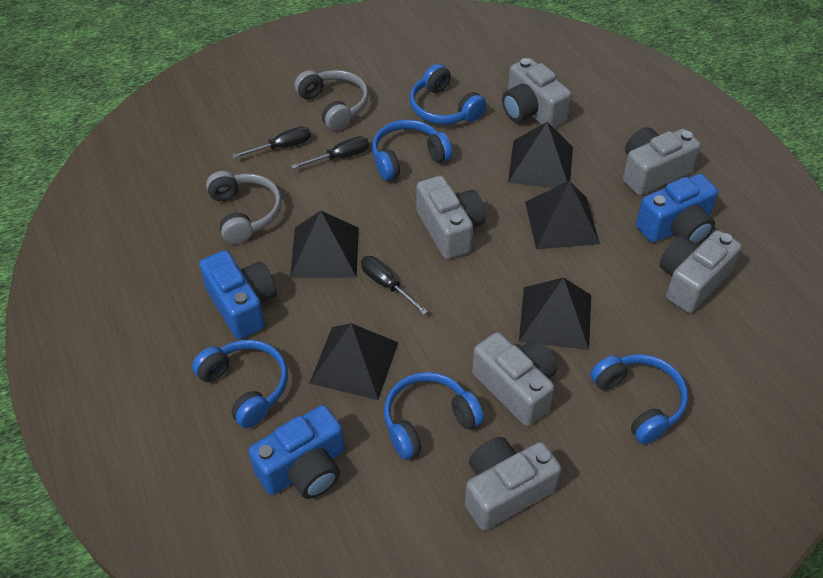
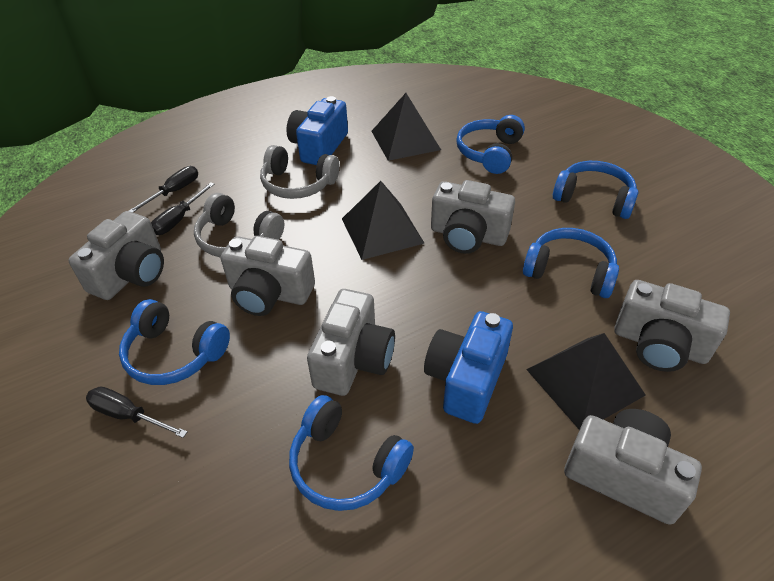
black pyramid: [290,210,359,278] [309,323,399,400] [508,122,573,188] [519,277,591,350] [525,181,600,249] = 5 -> [342,181,425,260] [371,93,441,161] [526,333,646,430] = 3
blue camera: [199,250,277,339] [248,405,344,499] [636,174,718,244] = 3 -> [287,96,348,165] [424,311,513,424] = 2

